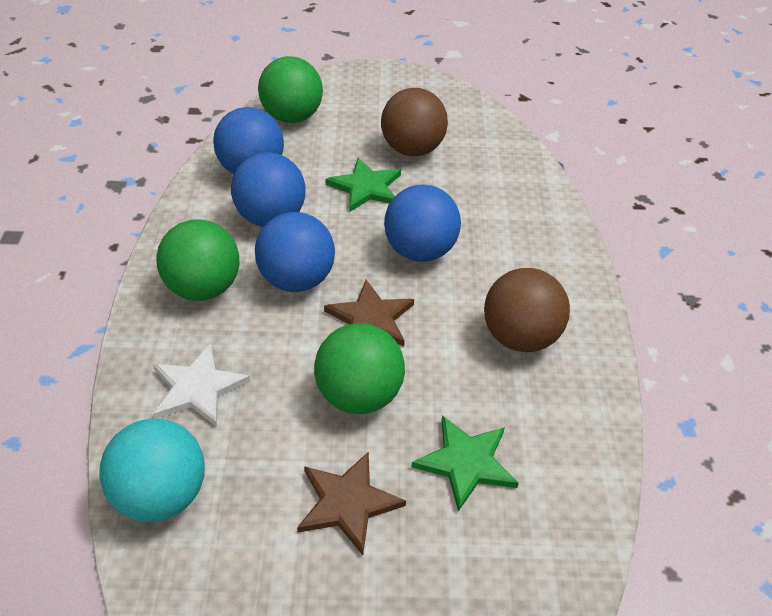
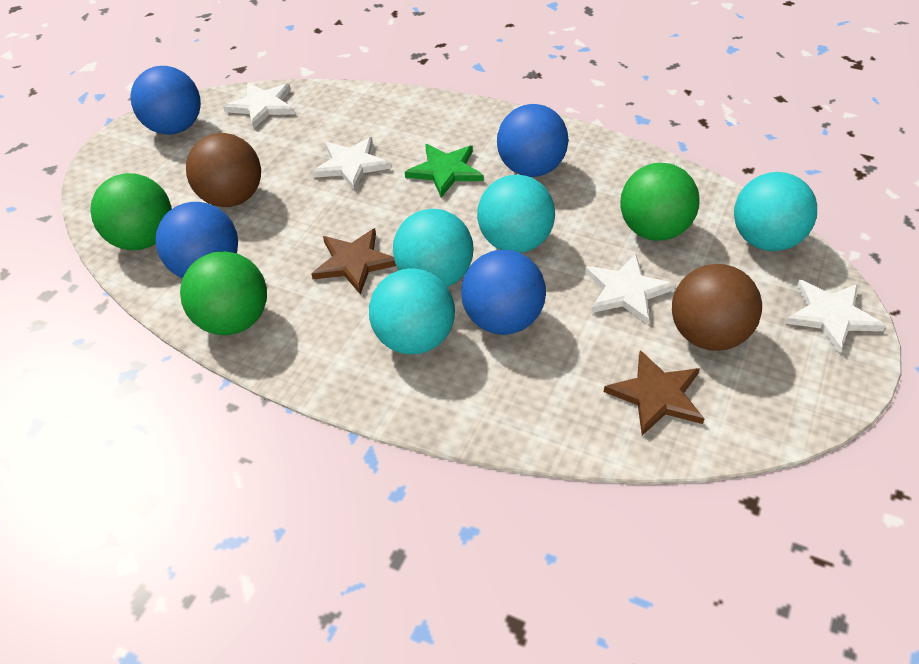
green star: [325,158,401,212] [412,415,519,512] = 2 -> [405,144,484,198] = 1
turquoise ball: [99,418,205,522] = 1 -> [369,268,455,355] [393,209,474,287] [477,175,555,253] [734,172,817,251] = 4
white star: [153,343,250,427] = 1 -> [223,83,295,129] [312,137,391,191] [585,254,676,324] [785,280,886,353] = 4

